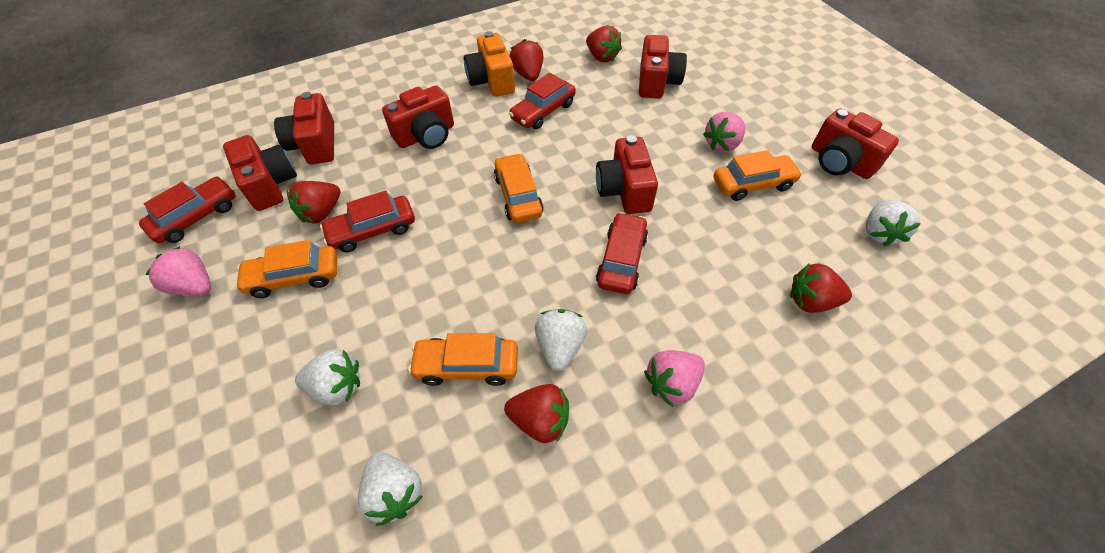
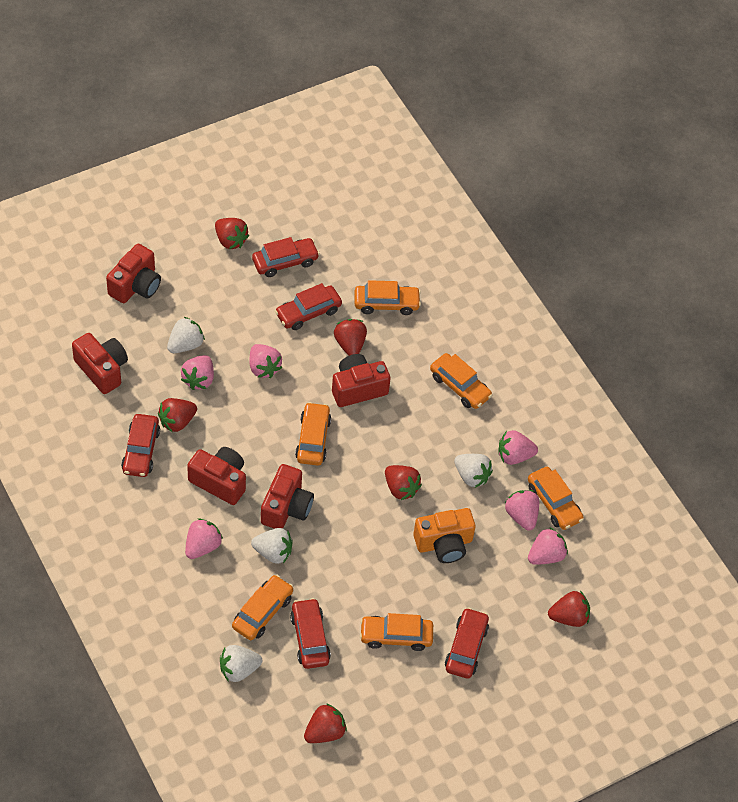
orange car: [235,240,337,298] [408,333,518,386] [494,153,544,223] [714,150,802,201] = 4 -> [232,575,294,640] [295,402,331,466] [354,280,421,315] [360,613,433,651] [430,353,492,409] [528,467,584,530] = 6
pink strawberry: [146,246,211,296] [644,350,705,407] [703,112,745,152] = 3 -> [181,355,214,390] [185,518,223,559] [249,344,282,378] [498,430,538,465] [505,490,539,531] [528,527,568,565] = 6
red camera: [223,135,297,211] [274,92,334,165] [382,85,454,149] [596,135,658,214] [639,35,687,99] [812,108,899,179] = 6 -> [72,333,128,394] [106,244,161,303] [187,447,246,505] [261,464,314,529] [332,354,391,407] = 5
red car: [139,176,236,243] [320,191,415,252] [509,73,576,129] [596,212,648,294] = 4 -> [121,414,160,477] [252,237,320,277] [275,283,342,330] [290,598,331,669] [445,608,489,679] = 5
red strawberry: [287,181,340,223] [504,384,569,443] [510,39,543,81] [586,25,622,62] [790,263,852,313] = 5 -> [158,398,197,432] [215,218,249,249] [304,703,347,743] [334,319,367,356] [385,465,422,500] [548,591,590,627] = 6

